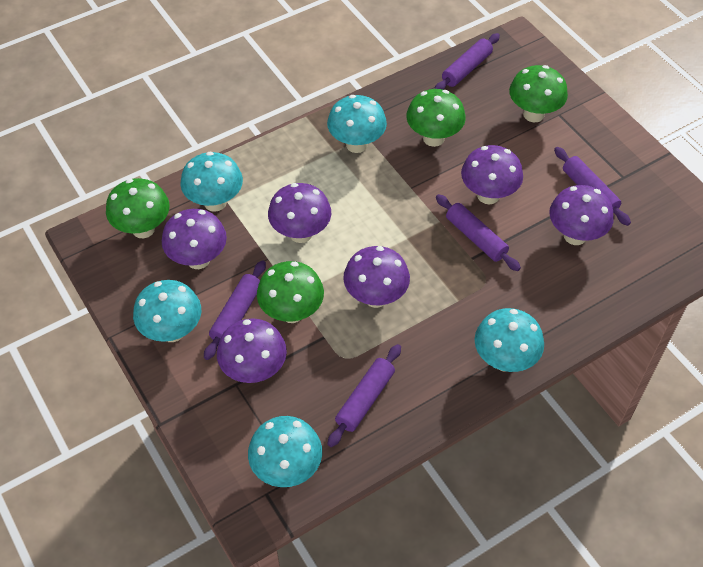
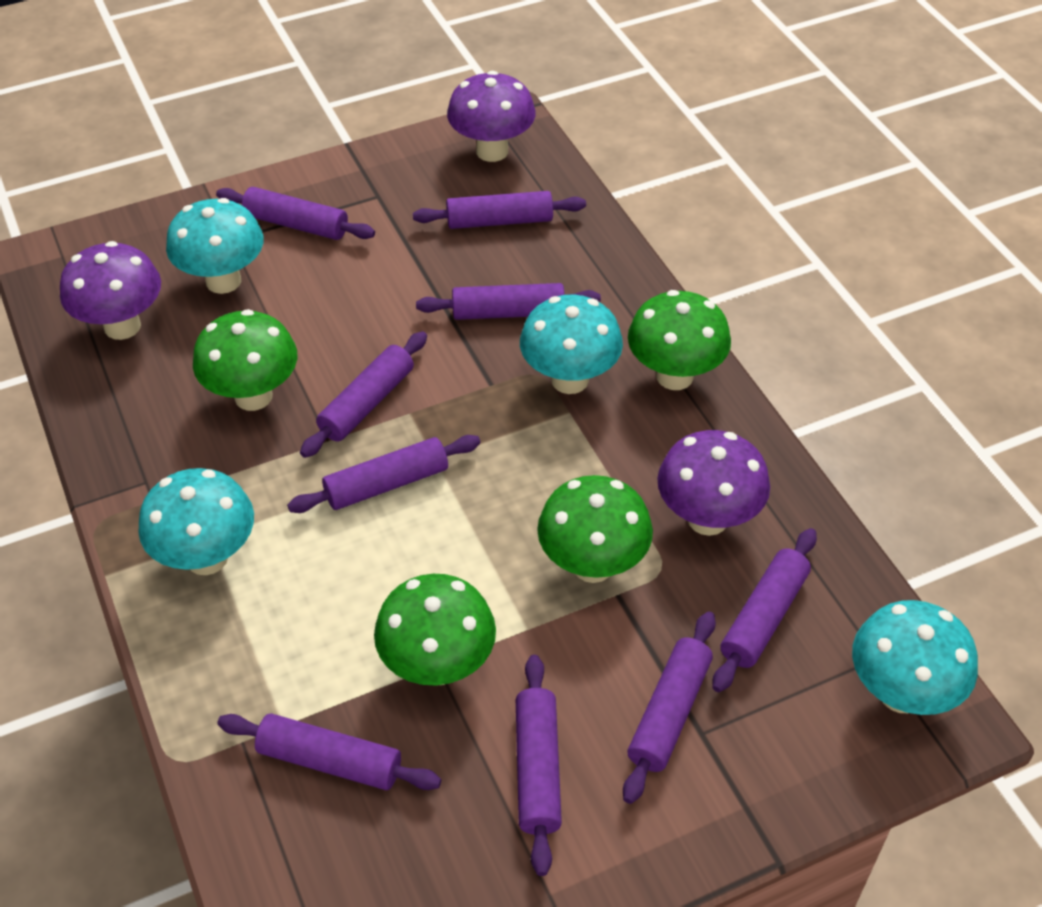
purple mushroom: [162,209,227,269] [217,318,287,383] [268,183,331,243] [343,246,410,308] [461,145,523,204] [549,185,614,245] = 6 -> [60,241,161,340] [447,71,536,162] [657,430,770,536] = 3
purple rolling pin: [204,260,266,360] [327,344,401,447] [435,33,500,90] [436,194,521,271] [554,147,631,226] = 5 -> [216,187,375,240] [217,713,441,790] [287,435,480,513] [300,331,427,458] [413,191,586,229] [416,283,601,320] [516,655,562,876] [623,611,716,804] [712,528,817,692] = 9
turquoise mushroom: [133,280,201,342] [180,152,243,212] [248,416,322,487] [327,95,387,153] [475,308,544,372] = 5 -> [138,468,254,575] [166,198,264,294] [520,295,623,394] [852,600,978,715] = 4

